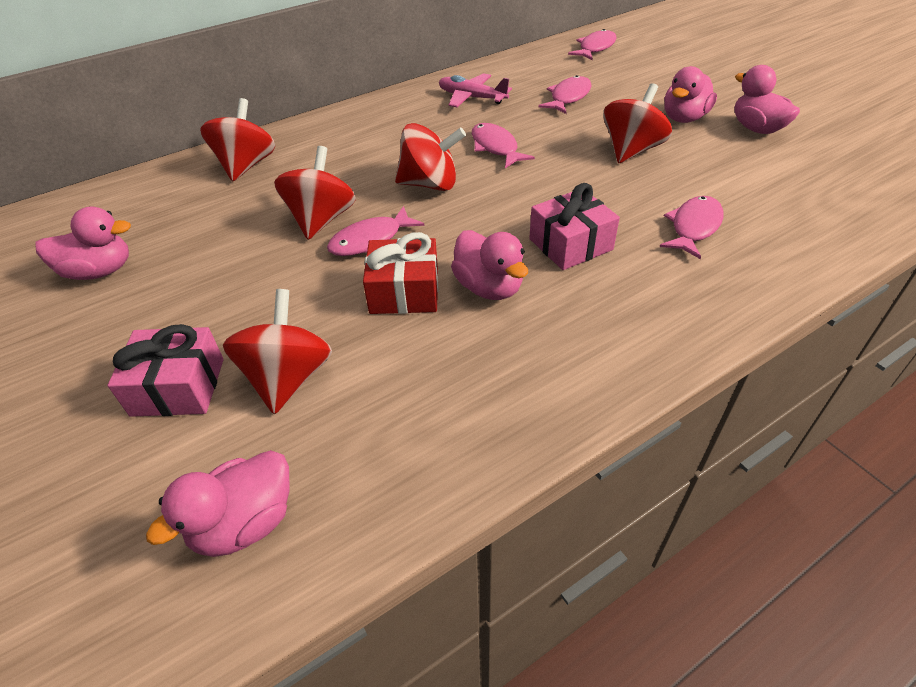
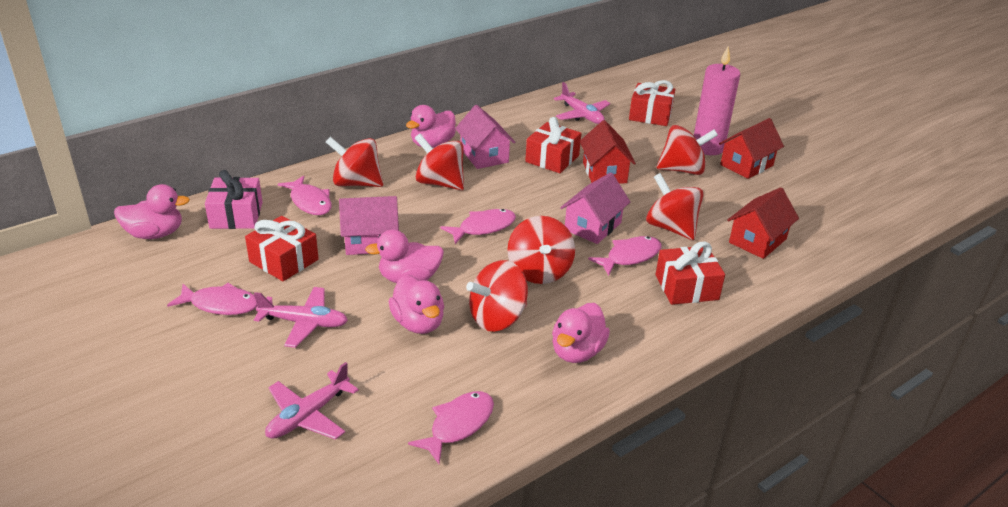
pink candle: none = 0 -> [694,47,740,155] = 1
pink gift: [107,324,224,417] [529,183,620,270] = 2 -> [205,170,263,229] = 1
pink house: none = 0 -> [339,196,399,255] [455,105,515,169] [560,172,630,244] = 3
pink plane: [439,73,512,108] = 1 -> [254,287,348,348] [265,362,359,440] [554,82,610,124] = 3
red gift: [363,232,438,314] = 1 -> [245,216,319,281] [525,117,581,173] [629,80,675,126] [655,242,725,305] = 4
red house: none = 0 -> [580,120,636,184] [719,118,784,179] [727,187,799,259] = 3
red spinning top: [200,98,275,181] [223,289,332,414] [274,146,356,240] [395,123,466,191] [603,83,672,163] = 5 -> [326,137,383,187] [415,134,464,190] [466,260,528,332] [507,216,575,284] [646,173,704,240] [657,125,718,175] = 6

